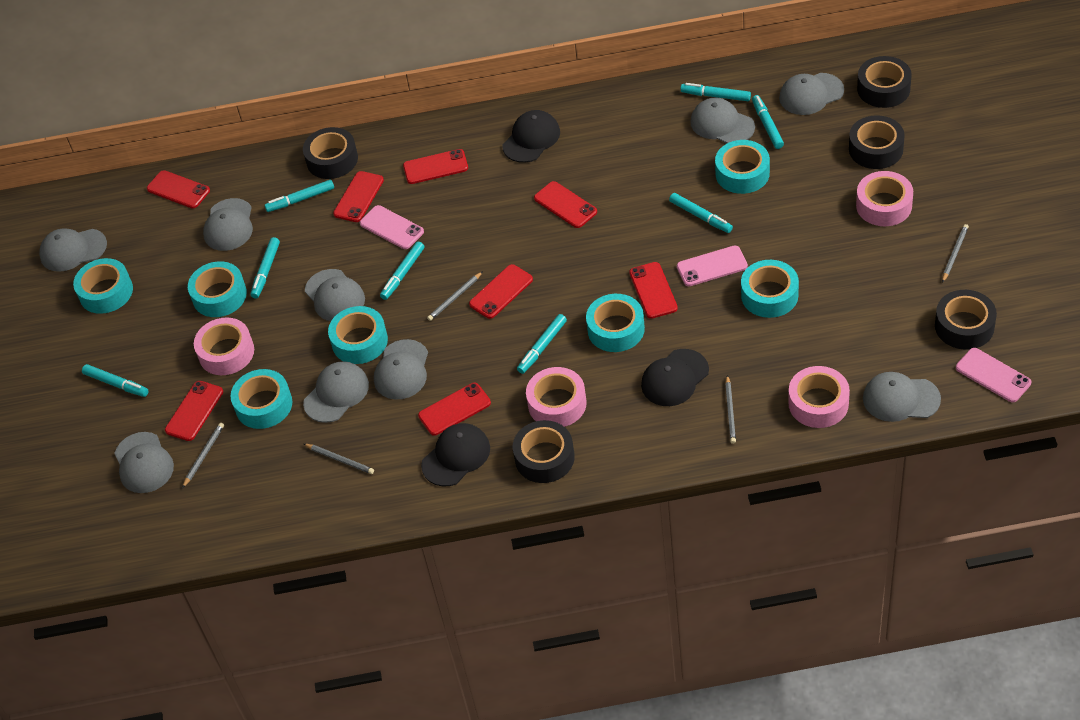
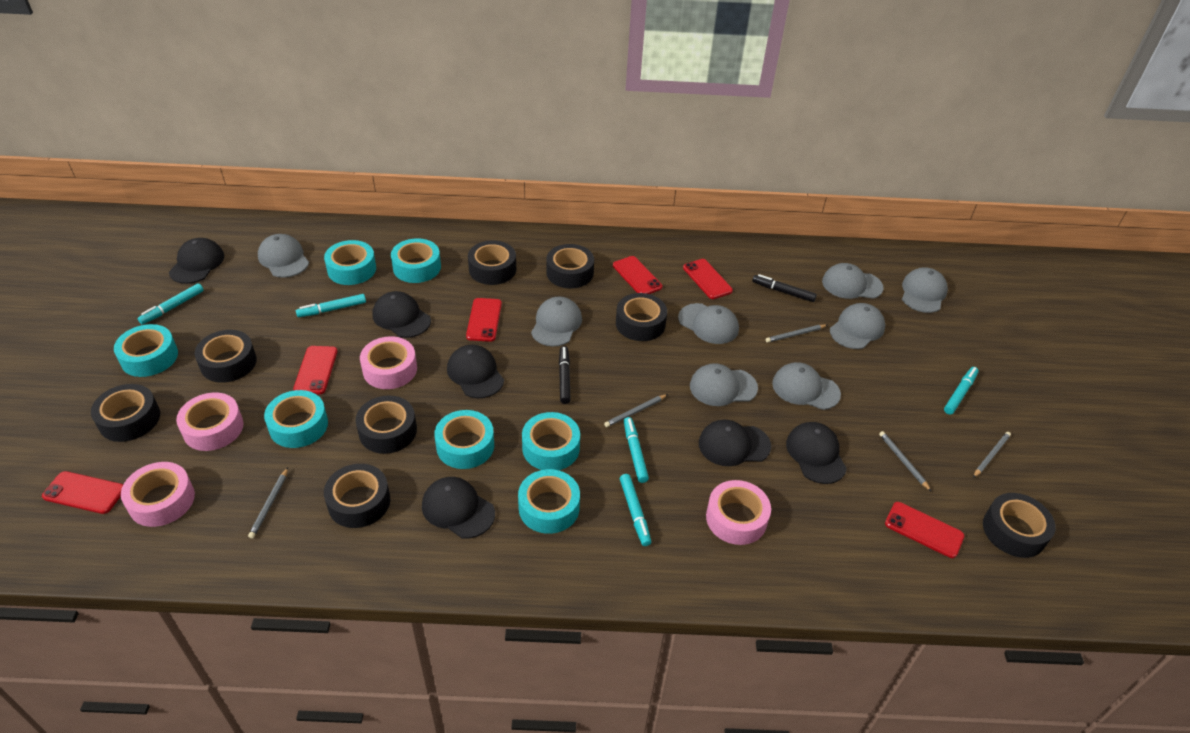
black cap: [421,423,490,486] [502,110,560,163] [641,349,709,406] = 3 -> [169,238,224,284] [373,291,431,338] [422,477,495,538] [447,345,504,398] [699,420,771,466] [786,422,847,484] = 6
black marker: none = 0 -> [559,346,571,404] [752,274,817,302] = 2
black tape: [303,127,358,179] [513,420,575,483] [849,115,905,169] [857,56,912,108] [935,290,997,350] = 5 -> [91,384,160,442] [195,330,257,383] [324,464,390,528] [356,396,417,454] [468,240,516,285] [546,244,594,288] [616,293,667,341] [983,493,1055,558] = 8
grey cap: [39,228,107,272] [114,432,174,493] [203,198,253,251] [303,361,369,423] [305,269,365,321] [374,339,428,400] [690,97,755,143] [779,73,844,115] [863,372,941,422] = 9 -> [258,234,309,278] [531,297,582,347] [678,303,739,344] [690,363,758,406] [772,362,841,410] [822,263,883,299] [830,303,885,349] [902,267,948,313] = 8
pink phone: [360,205,424,249] [677,246,748,286] [956,348,1031,402] = 3 -> none = 0
red phone: [147,170,210,209] [165,381,223,441] [333,171,384,222] [403,149,468,184] [418,383,491,436] [469,264,533,319] [534,181,597,228] [629,262,678,319] = 8 -> [42,471,123,514] [293,346,338,394] [466,298,502,342] [613,256,662,294] [683,259,733,299] [885,502,964,558] = 6
turquoise marker: [82,364,148,397] [250,237,280,299] [265,180,334,212] [380,242,424,300] [517,314,567,374] [669,193,733,233] [680,83,751,101] [752,95,784,149] = 8 -> [137,283,204,324] [296,294,366,317] [620,474,651,546] [624,417,649,483] [944,367,979,414] = 5

